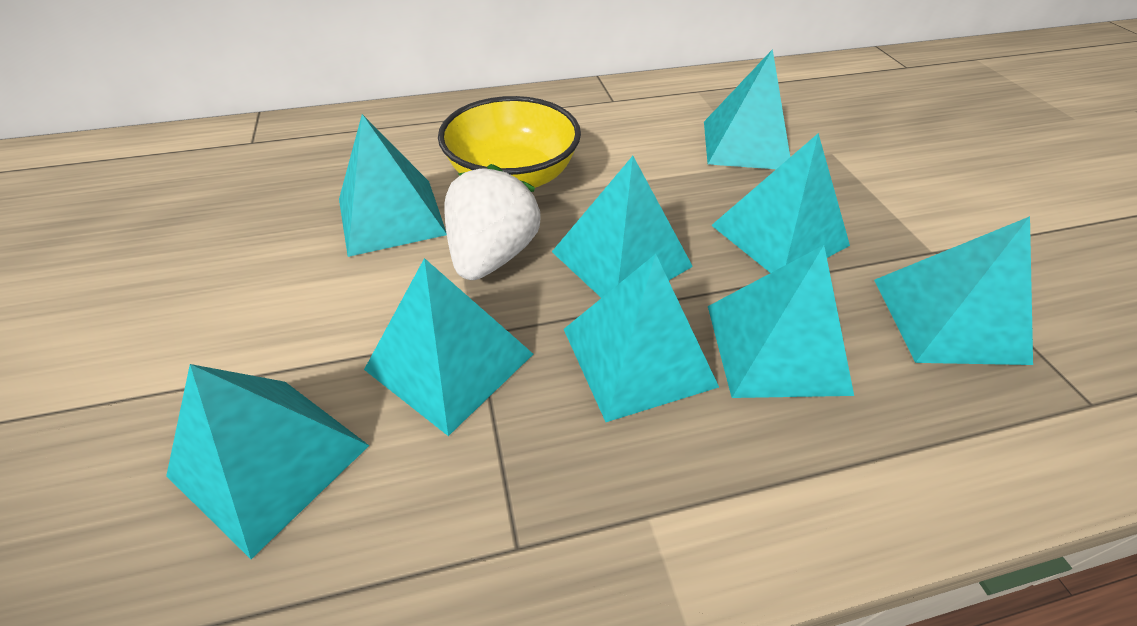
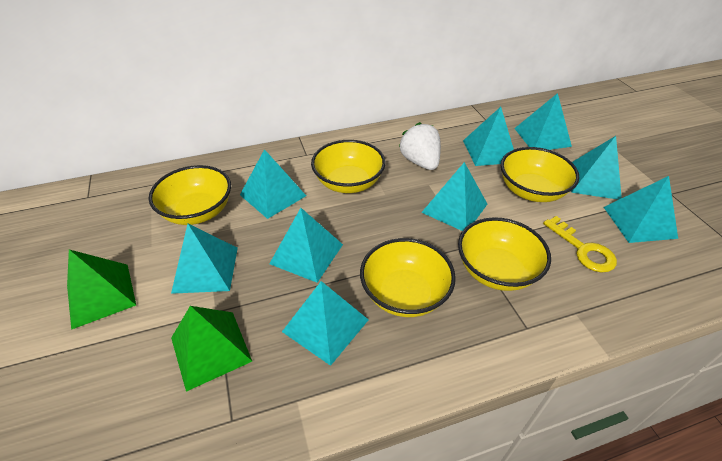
green pyramid: none = 0 -> [67,249,136,330] [171,306,252,392] = 2
yellow bowl: [438,96,581,188] = 1 -> [149,165,231,225] [311,140,386,193] [360,238,456,317] [458,217,551,291] [501,147,579,202] = 5
yellow key: none = 0 -> [543,216,617,272] = 1

